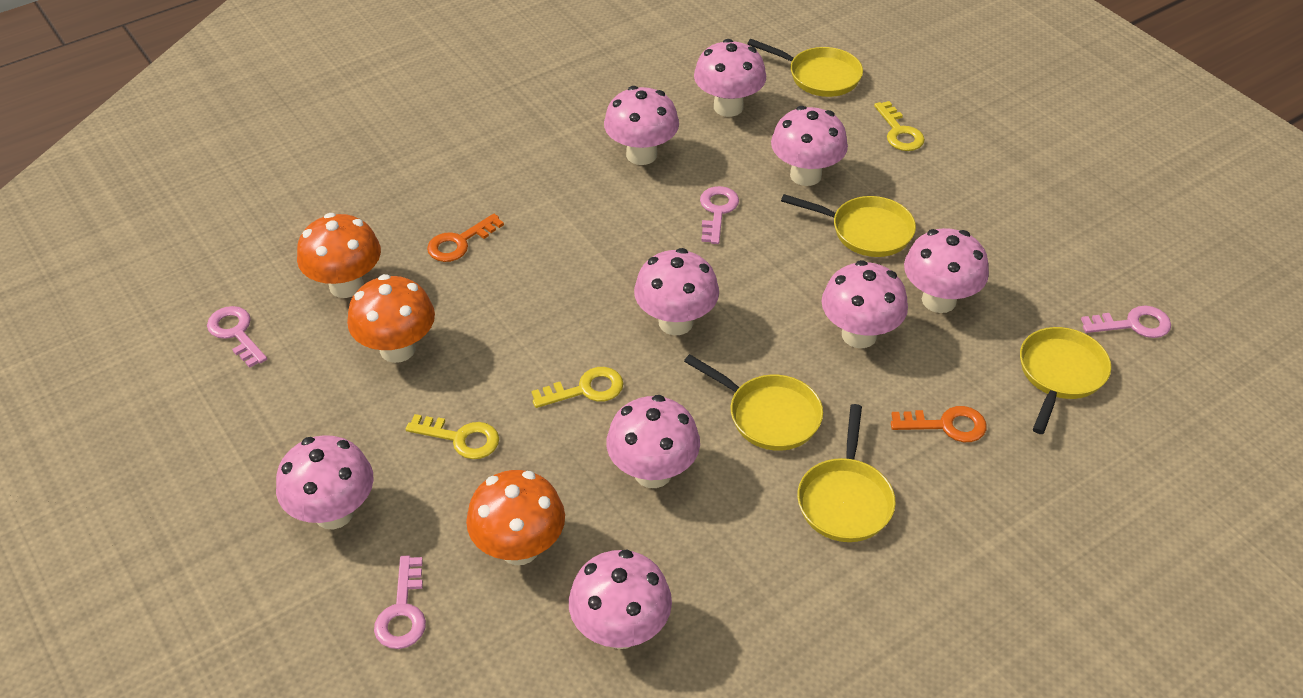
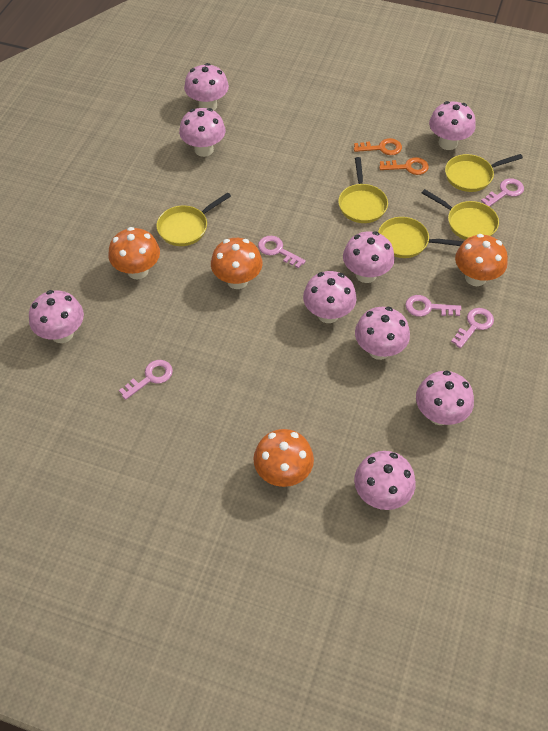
orange mushroom: [297,213,381,298] [347,274,435,363] [466,470,565,565] = 3 -> [108,227,160,280] [211,238,263,289] [254,429,314,487] [455,234,508,286] = 4
pink key: [207,306,267,368] [374,556,426,649] [700,186,739,244] [1081,306,1171,338] = 4 -> [119,360,173,400] [258,236,306,268] [405,295,461,317] [451,308,494,348] [481,178,524,207] = 5
yellow key: [406,414,499,459] [531,367,624,408] [874,101,925,151] = 3 -> none = 0

